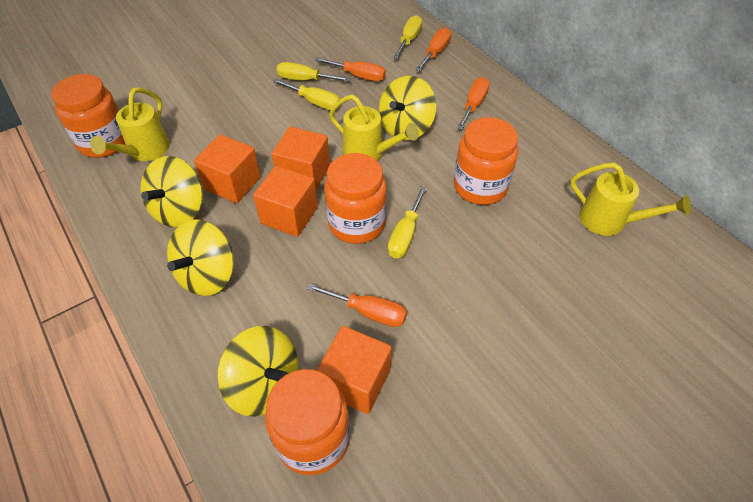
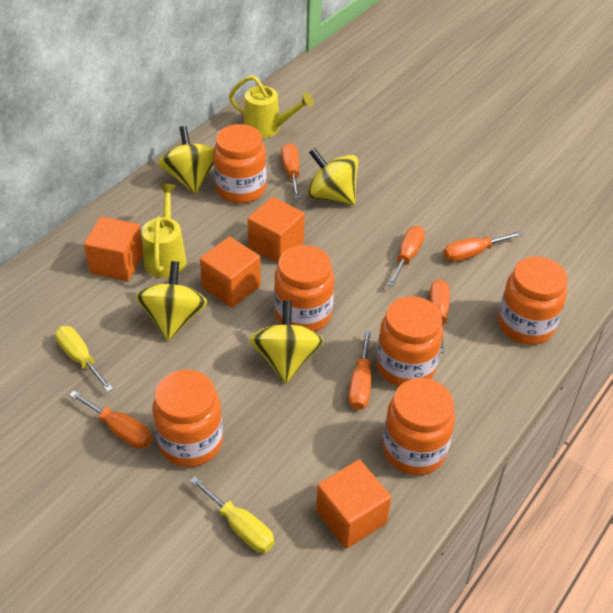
orange jar: [51,74,125,158] [265,369,350,475] [324,153,387,244] [454,117,518,205] = 4 -> [153,370,223,467] [214,124,266,204] [274,245,334,332] [377,296,443,386] [383,378,455,475] [498,257,568,345] = 6
orange screwdriver: [307,283,407,327] [315,57,386,81] [415,28,451,71] [457,77,490,130] = 4 -> [69,391,152,449] [281,143,301,199] [349,330,371,410] [388,226,425,287] [430,279,450,353] [444,231,523,262] = 6
yellow screwdriver: [272,78,340,110] [277,62,351,82] [388,186,427,258] [393,15,422,59] = 4 -> [55,326,113,392] [190,476,274,553] = 2
yellow watering can: [90,87,170,161] [329,95,419,161] [570,163,691,236] = 3 -> [142,184,186,278] [229,75,314,138] = 2

